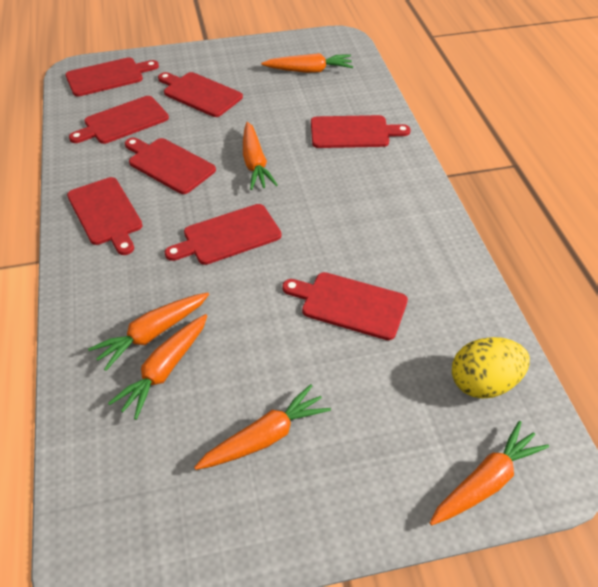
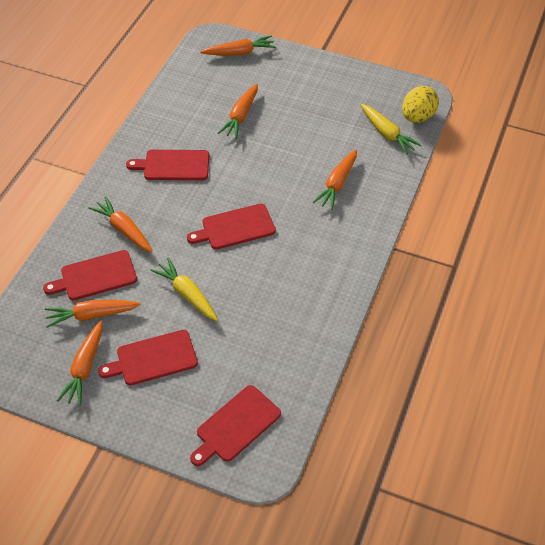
red cutting board: [66,57,159,97] [67,177,143,255] [69,96,169,144] [125,138,216,194] [158,72,243,117] [165,204,282,265] [282,272,408,340] [311,115,411,148] = 8 -> [43,250,137,300] [98,330,198,385] [126,150,209,180] [187,204,276,250] [190,385,281,466] = 5
yellow carrot: none = 0 -> [150,258,218,321] [361,104,422,155] = 2

